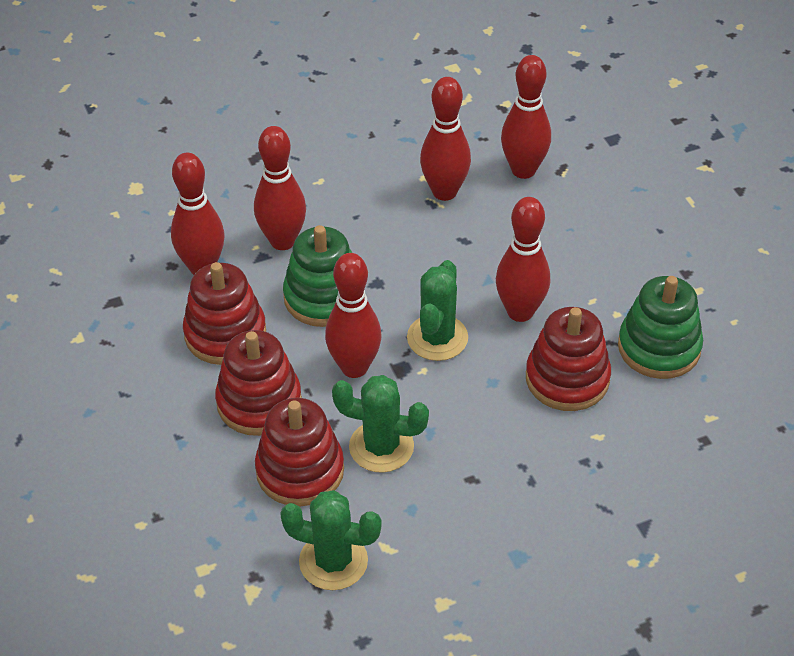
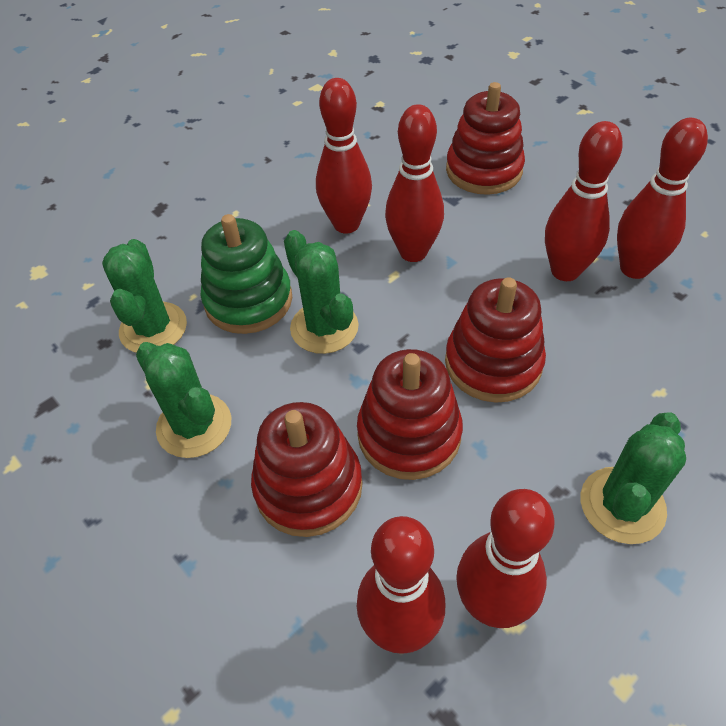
green cactus: [280,490,382,590] [332,375,429,473] [407,260,468,361] = 3 -> [102,239,187,353] [136,342,231,458] [284,230,358,354] [581,412,686,544] = 4
green stacking toy: [283,225,352,327] [618,276,703,379] = 2 -> [200,214,292,334] = 1

